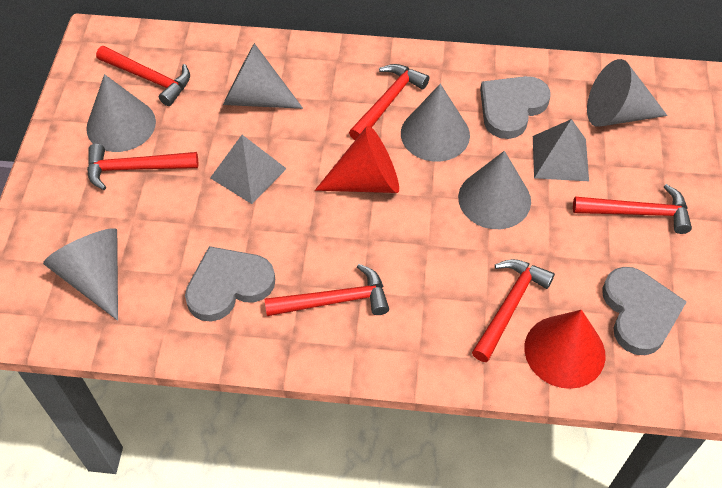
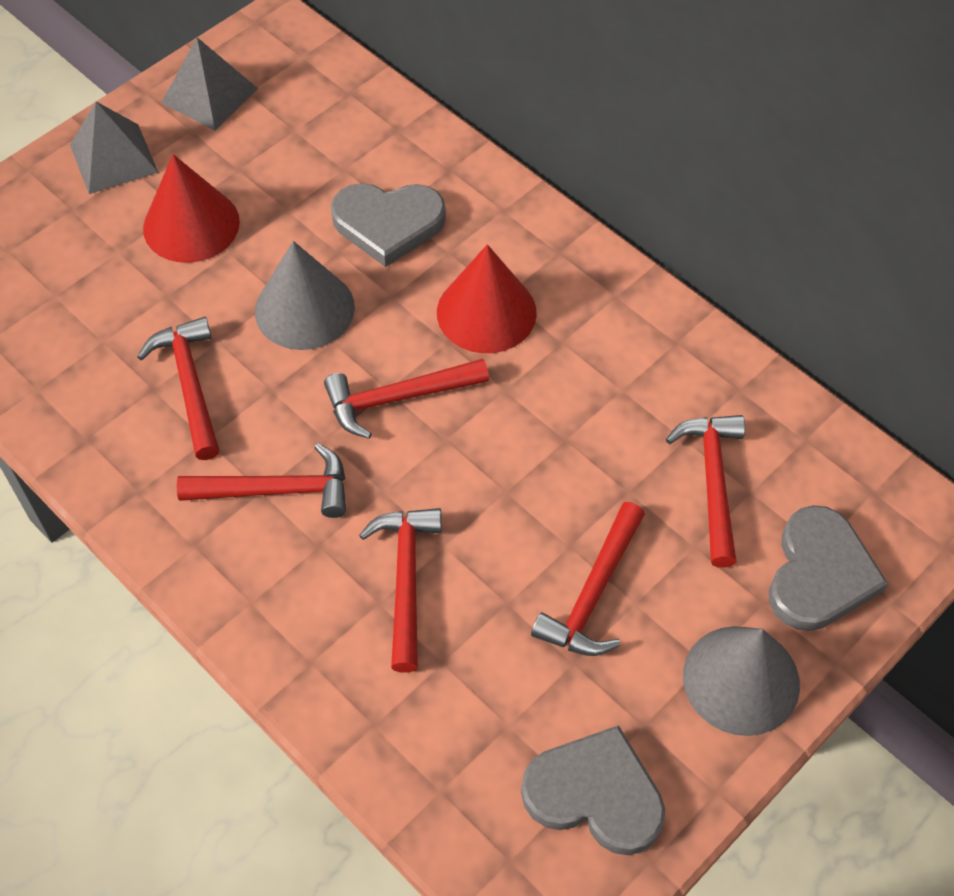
grey cone: [43,228,118,321] [86,74,156,152] [223,43,303,109] [401,84,470,162] [458,151,531,229] [587,59,668,127] = 6 -> [255,241,355,350] [683,626,800,736] = 2

